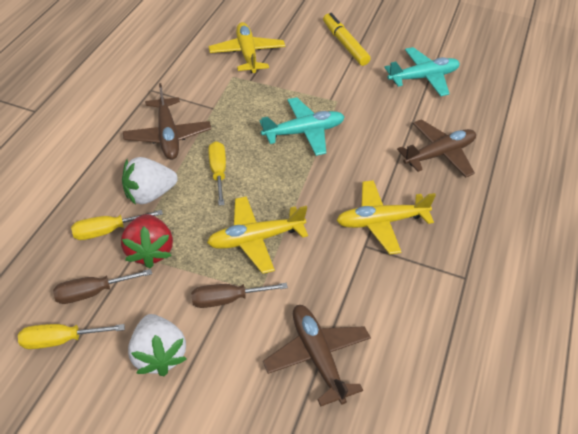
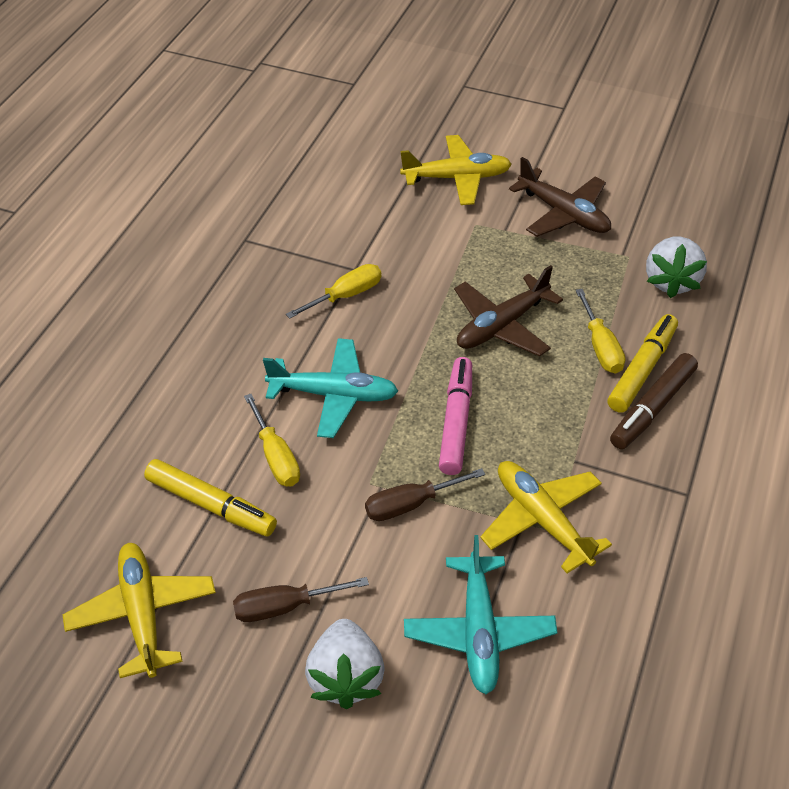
brown marker: none = 0 -> [610,353,698,449] = 1
brown plane: [123,83,211,160] [263,305,371,407] [397,119,476,177] = 3 -> [454,265,563,356] [509,157,611,237] = 2
pink marker: none = 0 -> [439,357,472,475] = 1
red strawberry: [121,214,173,268] = 1 -> none = 0
yellow marker: [323,13,370,66] = 1 -> [144,459,277,536] [607,314,678,413] = 2

